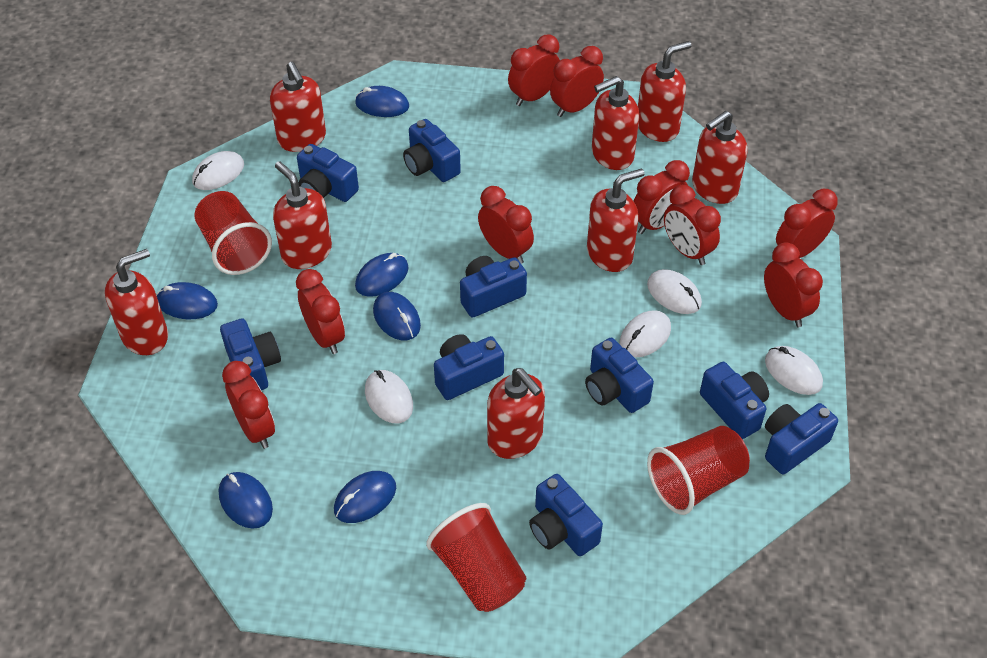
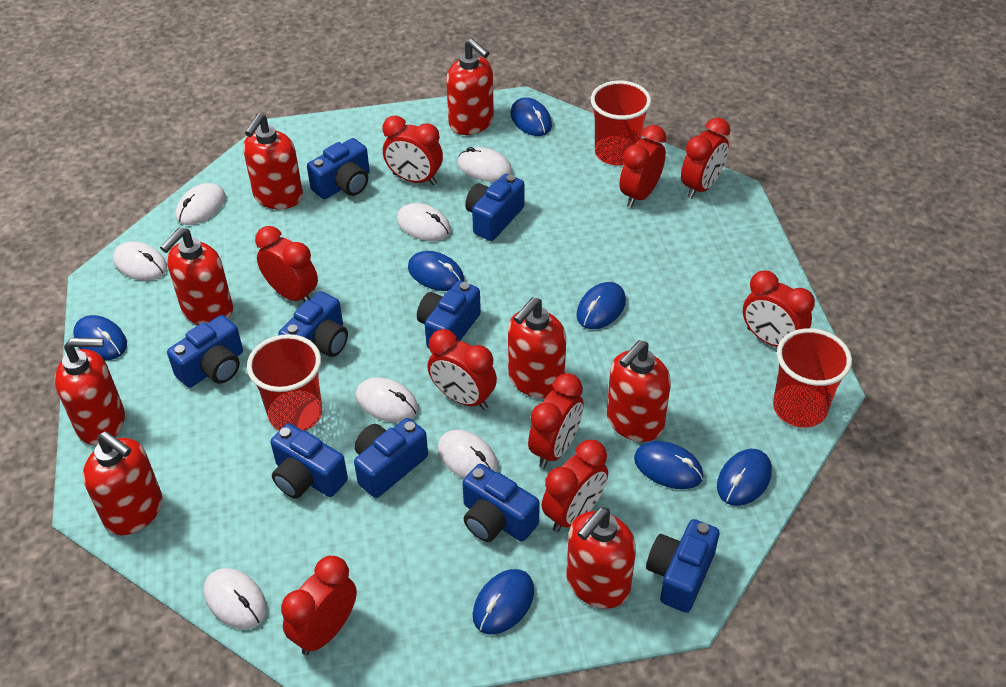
blue mouse: [156,282,218,319] [219,472,273,529] [334,471,396,523] [355,86,409,117] [355,253,409,297] [373,292,421,340] = 6 -> [73,315,127,360] [408,251,464,291] [473,569,534,635] [511,97,552,136] [576,282,626,329] [634,441,703,489] [717,449,772,506] = 7
white mouse: [192,151,244,190] [365,370,413,423] [619,310,671,357] [647,269,702,314] [765,346,823,395] = 5 -> [113,241,167,281] [176,183,226,225] [204,568,267,629] [356,377,418,423] [397,203,451,241] [438,430,498,478] [458,147,512,182] = 7

